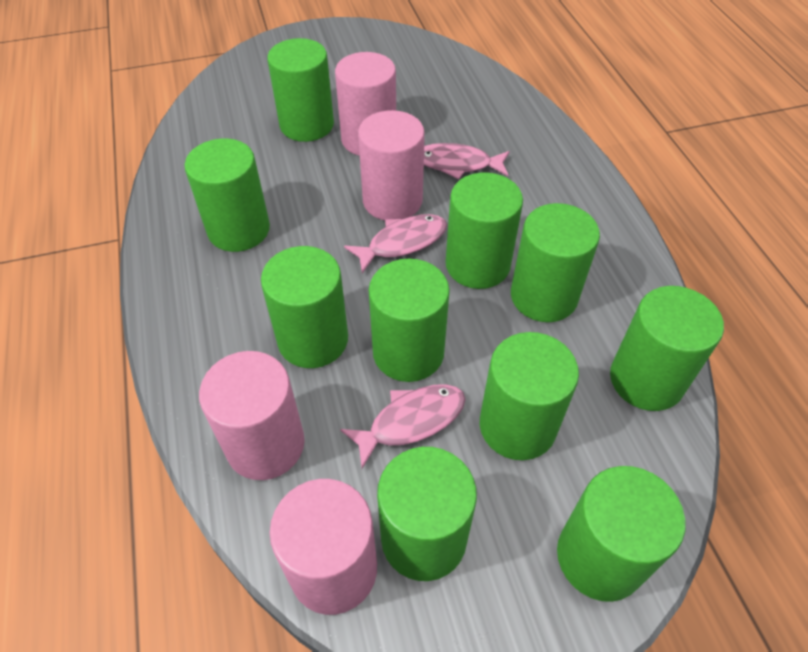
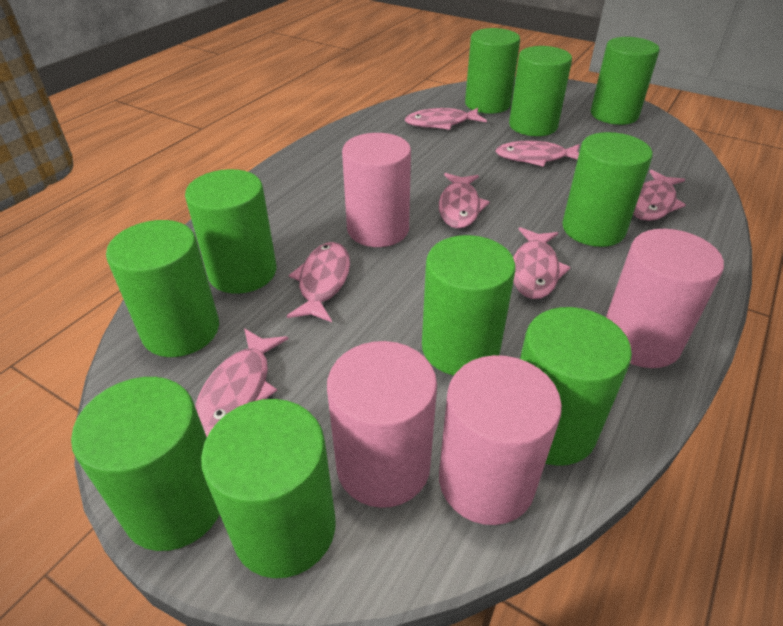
pink fish: [340,384,466,468] [344,214,447,273] [424,143,510,179] = 3 -> [195,328,288,437] [287,242,350,322] [405,108,487,130] [439,173,490,228] [495,140,580,167] [513,227,571,299] [633,170,686,221] = 7

